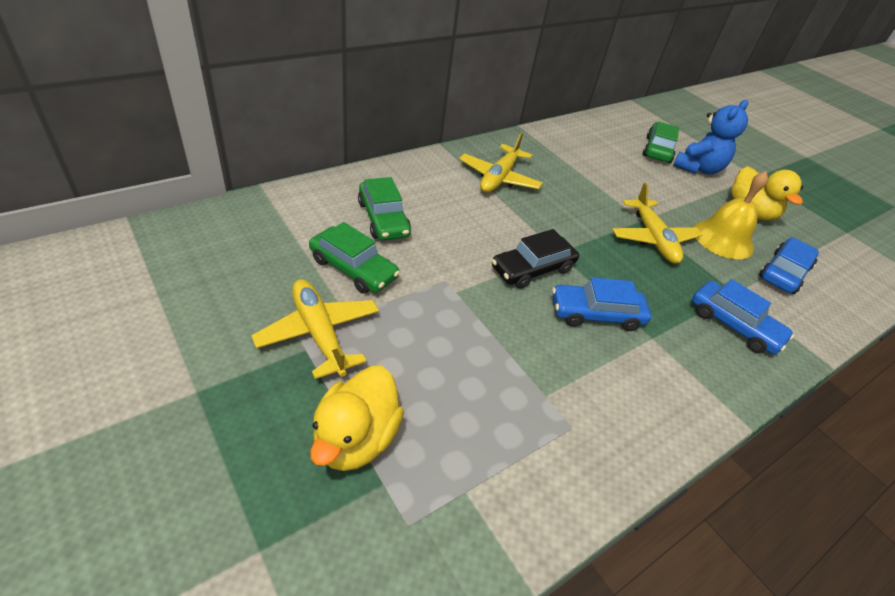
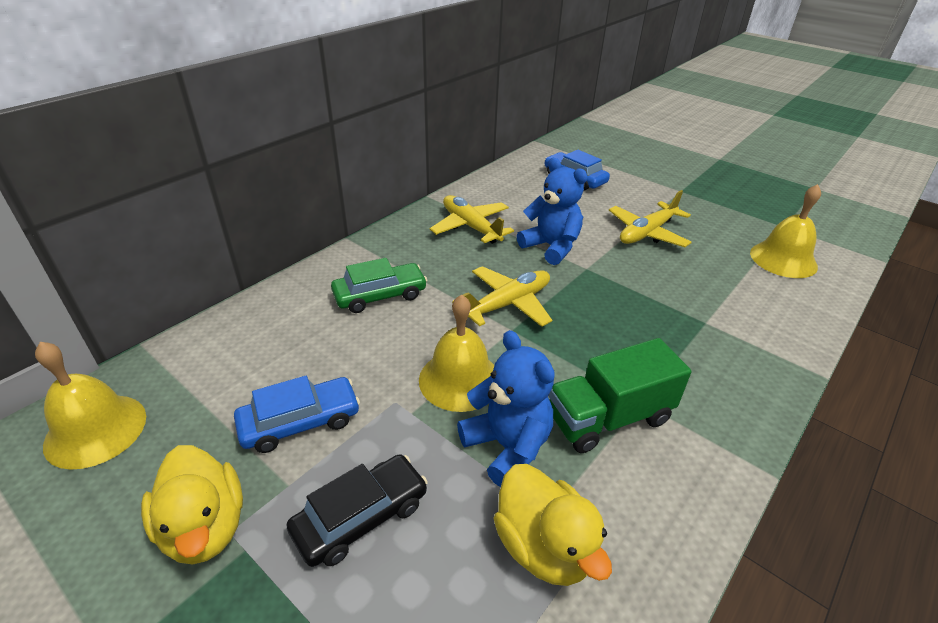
blue car: [552,277,651,331] [692,279,794,354] [759,237,819,294] = 3 -> [234,376,360,453] [545,150,610,190] = 2
blue teddy bear: [673,100,748,174] = 1 -> [457,330,555,487] [517,158,588,265] = 2
green car: [309,222,400,294] [358,177,411,241] [643,121,679,163] = 3 -> [331,258,427,313] = 1
green truck: none = 0 -> [548,338,692,453] = 1
yellow bell: [694,171,768,259] = 1 -> [35,342,146,470] [419,294,495,412] [750,184,821,278] = 3

